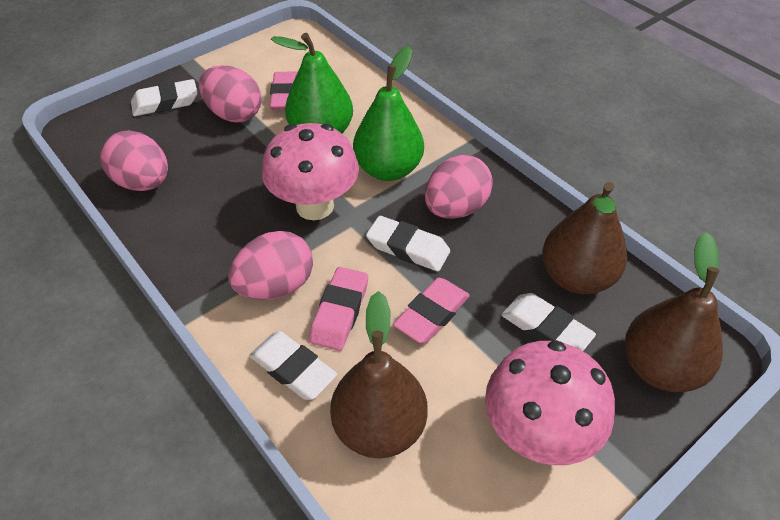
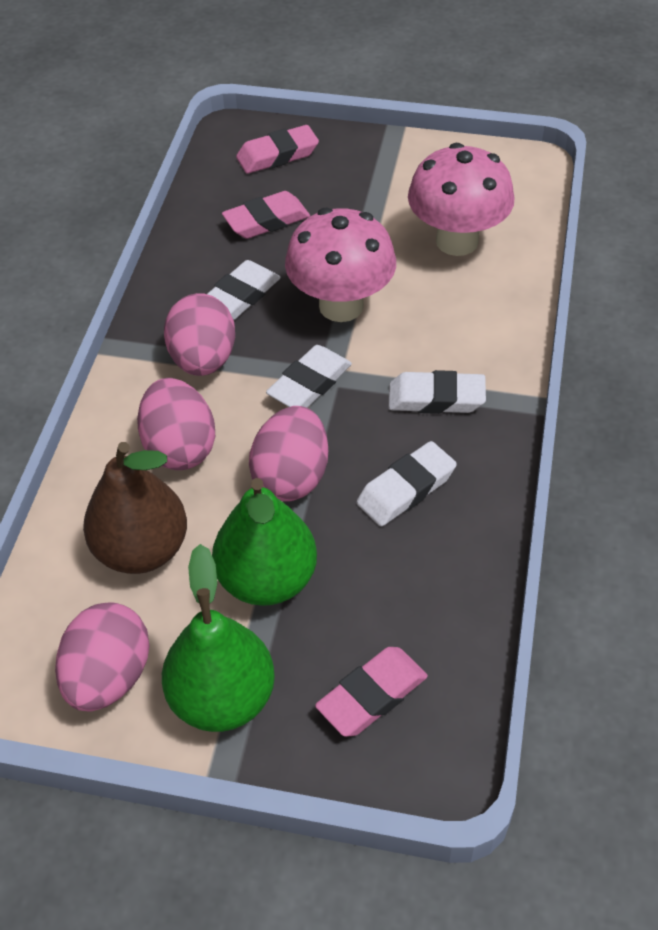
brown pear: [330,291,428,459] [542,182,627,294] [625,232,723,392] = 3 -> [83,442,187,574] = 1

